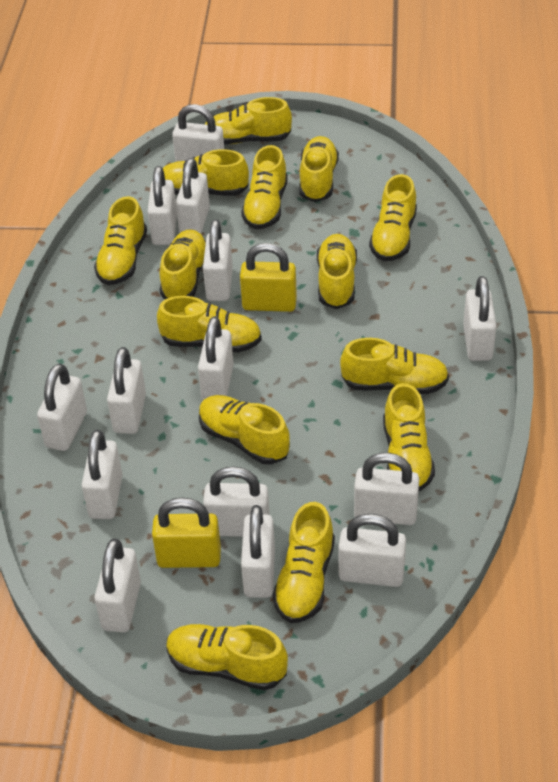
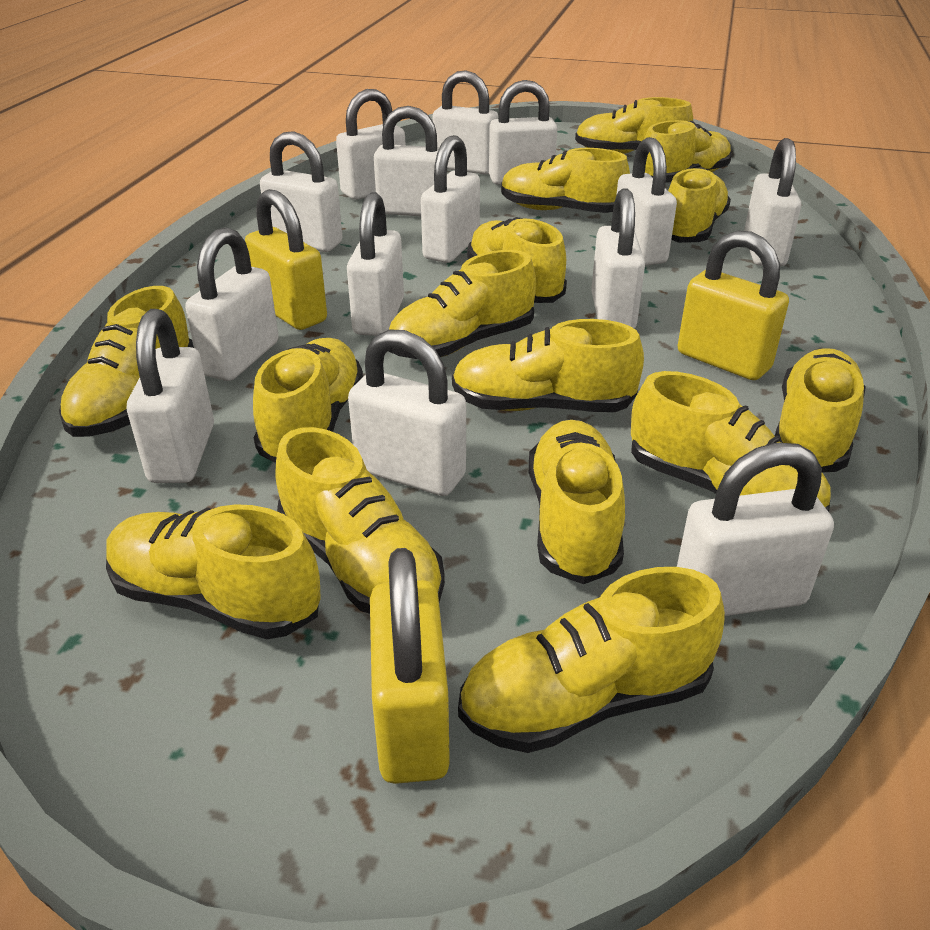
yellow padlock: [152,497,221,568] [240,243,297,312] = 2 -> [245,189,327,330] [370,548,450,784] [678,230,789,380] = 3
yellow shoe: [94,196,147,285] [157,296,262,353] [160,229,206,299] [163,149,249,196] [166,624,288,690] [199,395,290,464] [205,97,292,145] [241,145,288,229] [273,502,335,623] [299,136,339,202] [317,234,357,309] [340,338,449,394] [369,174,417,261] [383,383,435,491] = 14 -> [59,286,194,437] [106,504,321,639] [253,338,363,463] [276,427,445,614] [388,250,536,359] [452,319,644,412] [458,567,725,753] [467,217,567,303] [501,148,630,213] [529,420,625,584] [575,97,693,154] [631,371,831,512] [644,120,732,182] [668,167,731,243] [775,348,866,473] = 15

